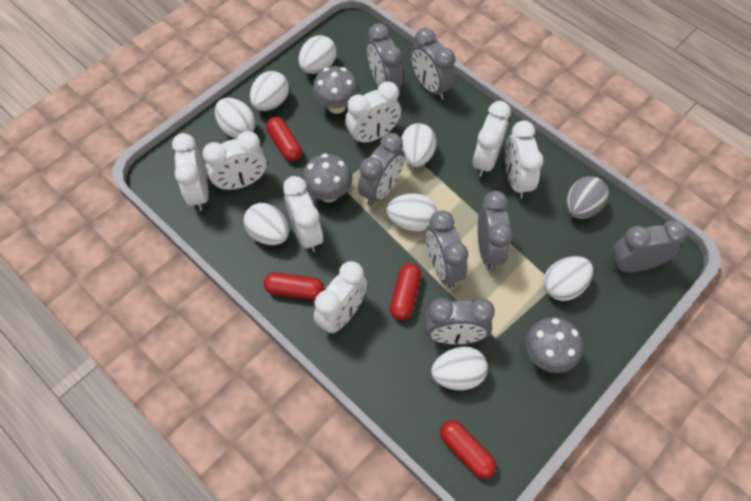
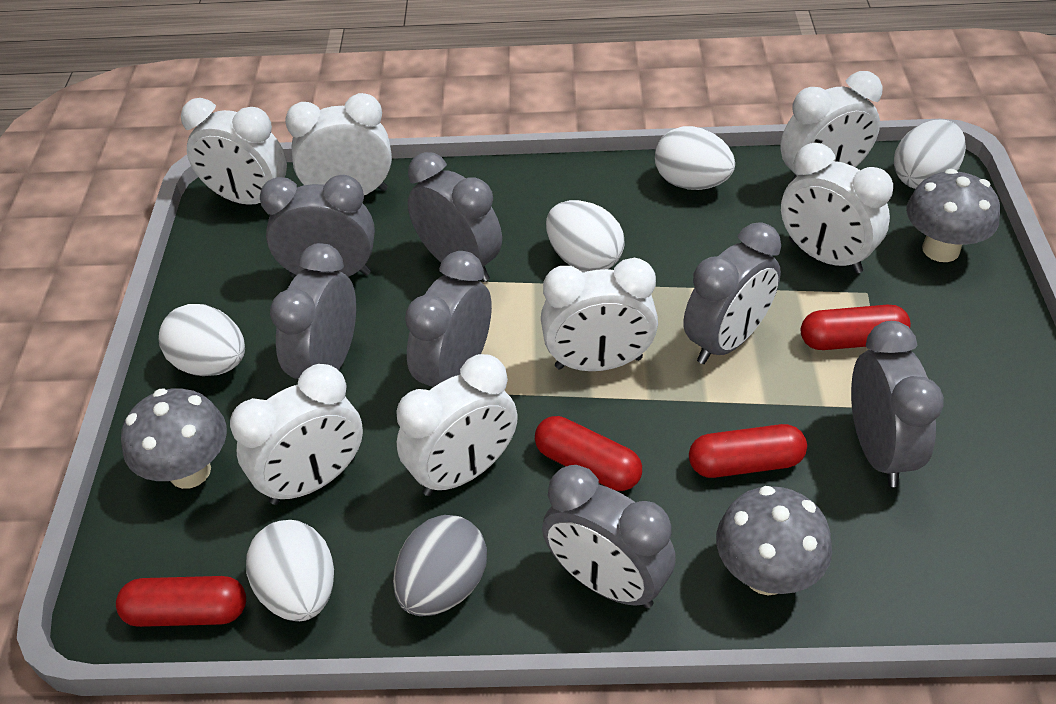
white egg: [215,98,256,139] [243,203,289,245] [250,71,289,111] [298,35,337,74] [386,193,437,232] [401,123,436,167] [431,346,488,390] [543,256,593,301] = 8 -> [159,304,245,376] [246,520,334,621] [546,200,625,272] [655,126,735,190] [894,120,966,189] = 5

